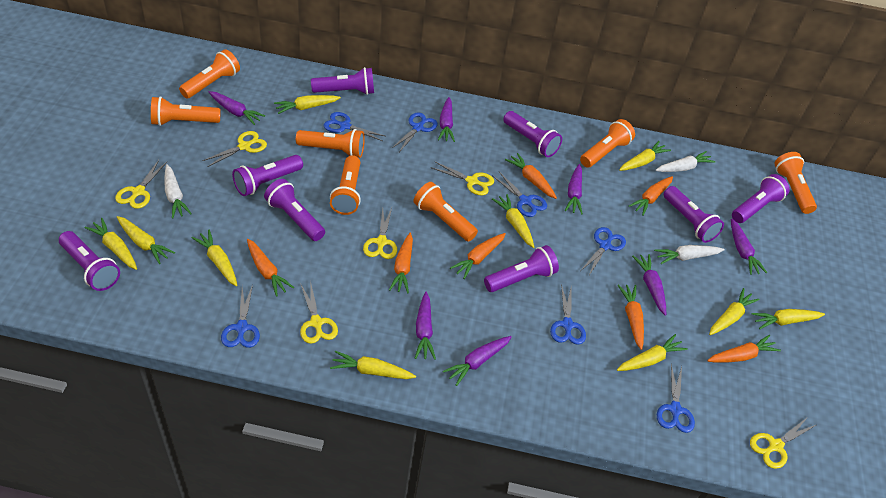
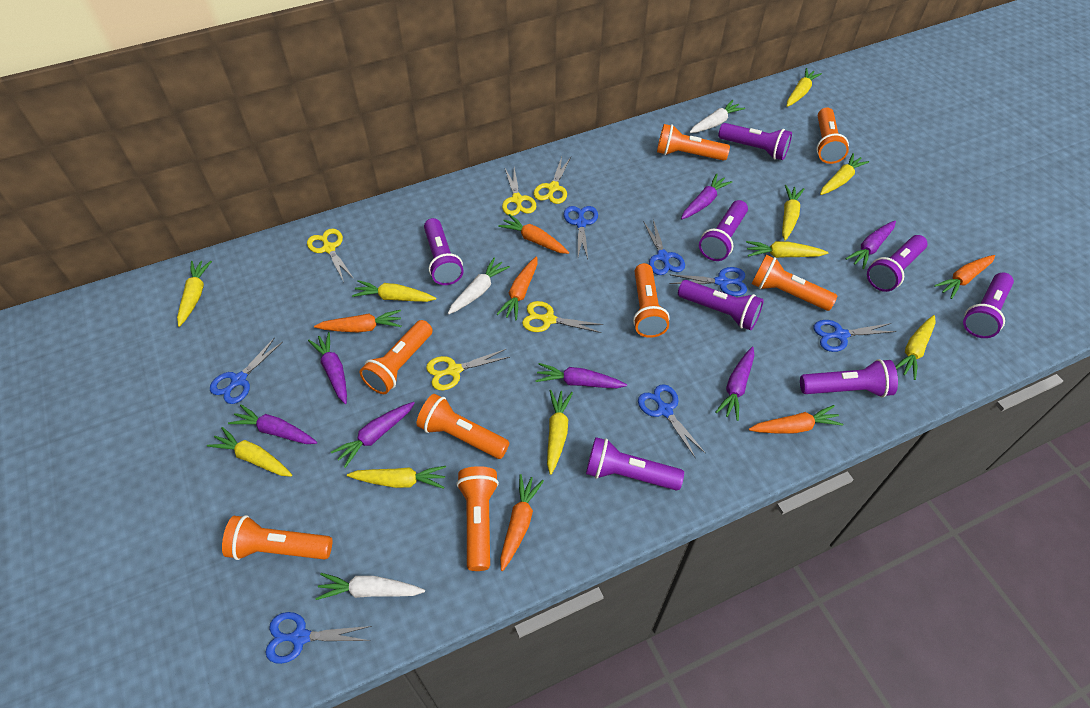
orange carrot: [247,239,294,297] [389,233,413,293] [450,233,506,279] [505,153,557,199] [617,284,644,350] [629,176,673,216] [707,335,781,363] = 7 -> [314,310,402,332] [497,256,537,320] [498,214,569,254] [500,474,544,571] [749,405,843,433] [934,255,995,299] = 6
orange flashlight: [151,96,220,126] [179,49,240,98] [296,129,365,158] [330,155,361,215] [413,182,478,242] [580,119,635,168] [774,152,817,214] = 7 -> [222,515,332,560] [360,320,433,394] [417,394,510,459] [456,466,499,571] [633,263,670,338] [657,124,730,161] [752,255,837,311] [816,107,849,164] = 8
yellow scissors: [115,160,167,209] [202,131,267,167] [300,280,338,344] [363,208,397,259] [430,161,494,196] [750,417,816,469] = 6 -> [307,229,354,282] [426,349,510,390] [502,168,536,216] [522,301,604,333] [533,157,571,204] = 5

